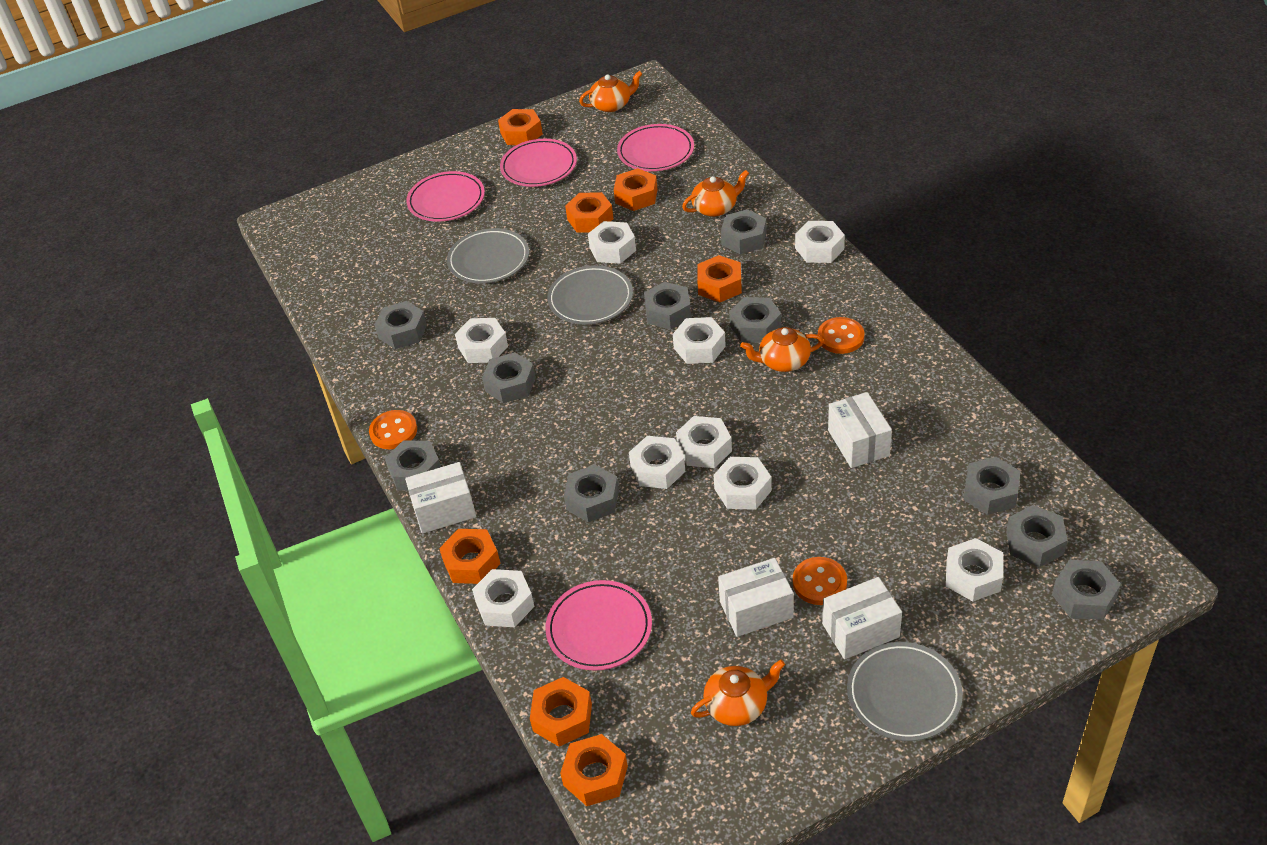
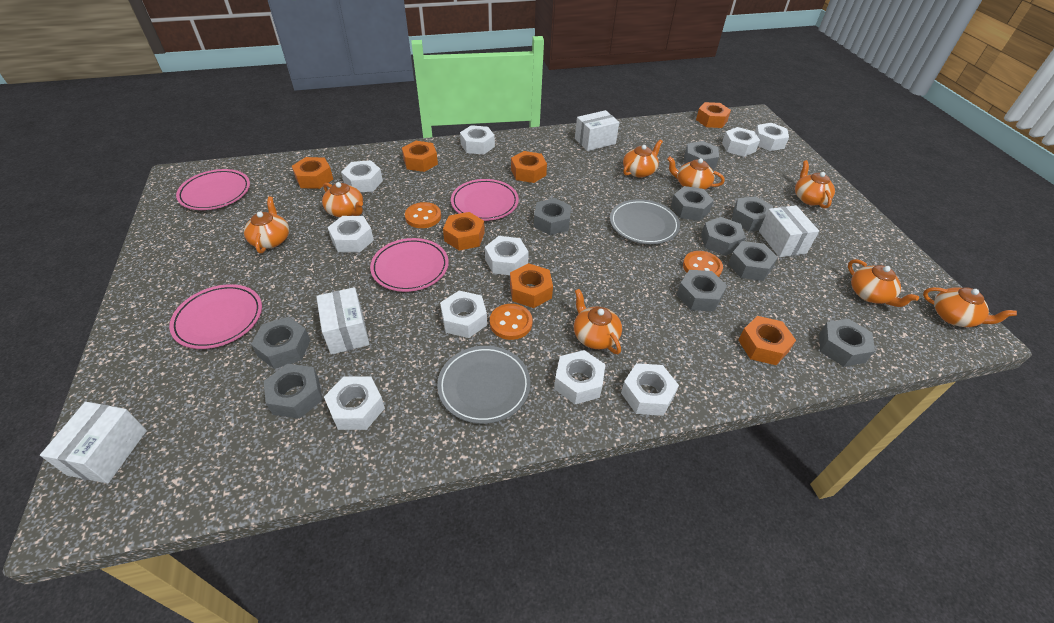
grey plate: [447,228,529,283] [547,265,633,324] [847,642,963,741] = 3 -> [437,346,531,424] [610,199,680,244] = 2
orange teapot: [579,71,642,112] [682,170,749,217] [691,660,785,726] [740,327,824,372] = 4 -> [244,197,289,253] [322,182,363,217] [574,289,622,354] [623,140,663,178] [667,156,725,190] [795,160,835,209] [848,259,919,307] [923,287,1017,327] = 8
white nut: [455,318,508,363] [472,569,535,627] [588,221,636,264] [629,436,685,489] [673,317,726,364] [676,416,732,468] [714,457,772,510] [795,221,845,263] [946,538,1003,601] = 9 -> [324,376,385,430] [327,216,374,253] [341,160,383,192] [440,291,487,338] [460,125,495,154] [485,236,529,275] [554,350,605,404] [621,363,679,416] [722,127,760,157] [755,123,789,151] = 10

